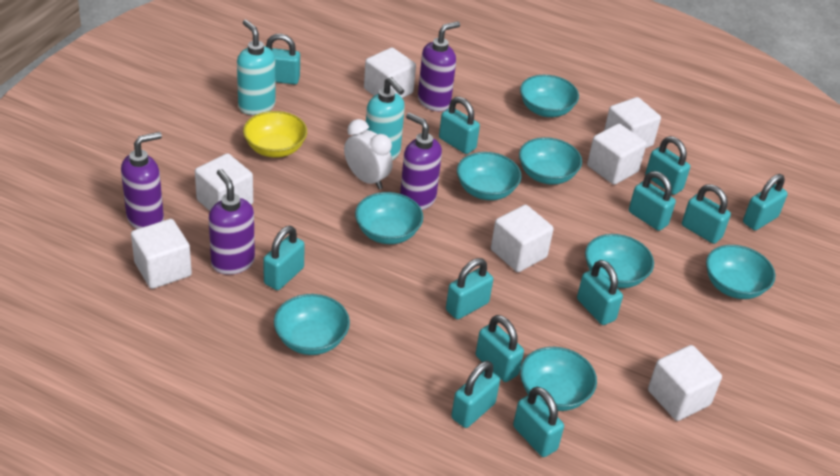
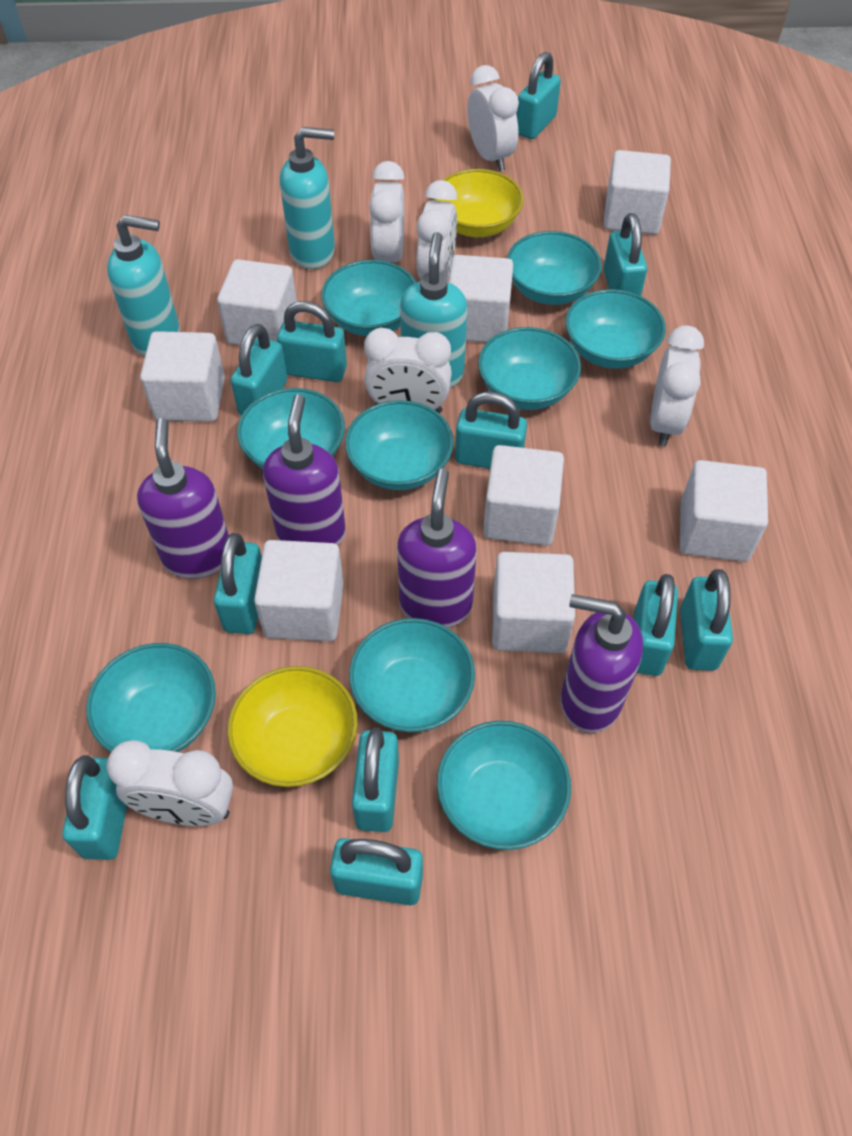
turquoise bowl: [274,294,350,355] [355,192,423,244] [457,152,521,200] [519,137,582,185] [520,75,579,117] [520,347,597,411] [585,234,654,288] [706,245,775,299] = 8 -> [86,643,216,752] [237,388,345,469] [321,260,416,336] [345,400,454,490] [349,618,475,732] [437,721,571,850] [478,327,581,410] [507,231,602,305] [565,289,666,369] = 9
turquoise padlock: [263,226,305,290] [266,34,300,85] [439,97,480,154] [446,258,493,319] [451,361,500,428] [476,315,524,382] [513,387,564,457] [577,260,623,325] [629,171,676,231] [645,136,690,195] [682,184,731,244] [743,174,788,230] = 12 -> [62,755,127,860] [214,533,262,634] [231,324,287,416] [277,301,347,382] [330,838,423,905] [352,728,399,832] [455,392,527,469] [516,52,561,139] [603,213,647,296] [633,574,678,676] [680,569,733,671] = 11
turquoise soap dispenser: [237,20,275,115] [366,77,405,160] = 2 -> [107,215,180,356] [280,127,335,269] [400,232,467,388] = 3
white clock: [344,119,393,189] = 1 -> [106,740,233,826] [364,328,452,413] [369,161,405,263] [417,180,457,279] [467,65,519,171] [650,325,704,446] = 6
white cube: [131,219,192,289] [195,153,253,211] [364,48,416,98] [491,205,554,272] [587,124,646,185] [604,97,661,148] [648,345,722,421] = 7 -> [140,331,225,422] [217,259,297,345] [254,540,344,641] [449,255,513,343] [483,445,564,546] [492,552,575,653] [604,150,671,234] [680,460,768,562] = 8
yellow bowl: [243,111,307,158] = 1 -> [227,666,358,787] [434,169,524,237] = 2

